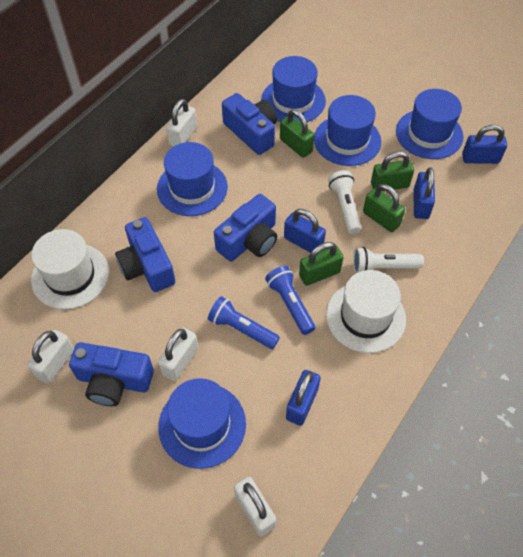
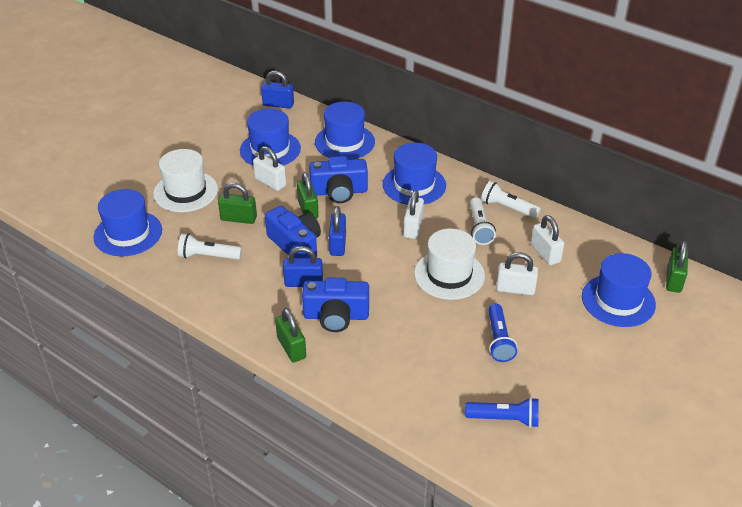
blue camera: [69,342,154,406] [115,217,175,292] [214,194,277,261] [222,93,277,155] = 4 -> [265,206,321,258] [302,278,369,332] [309,156,368,203] = 3
blue padlock: [284,209,326,253] [286,370,321,426] [414,167,435,219] [462,125,507,164] = 4 -> [261,71,294,109] [283,246,323,287] [329,206,346,256] = 3
white flashlight: [328,170,361,234] [353,247,424,274] = 2 -> [178,233,242,260] [470,198,496,245] [481,181,541,218] = 3

